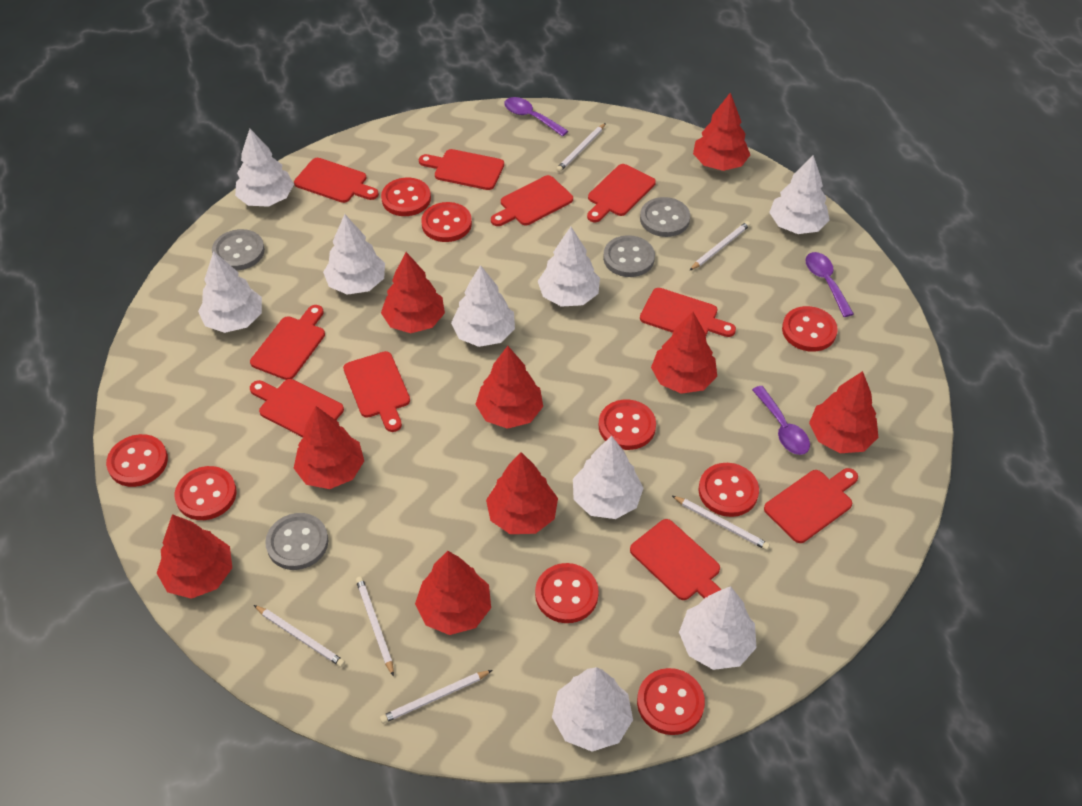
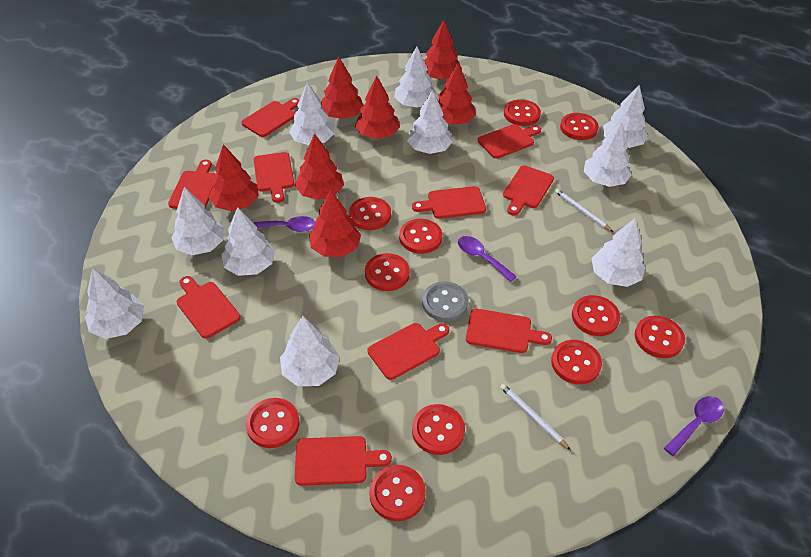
grey button: [212,229,265,271] [265,513,328,570] [603,235,655,277] [640,197,690,237] = 4 -> [422,282,469,322] = 1
red button: [106,434,168,487] [174,466,237,520] [381,178,431,216] [421,202,472,242] [535,563,599,623] [599,399,656,450] [637,668,705,735] [698,463,759,517] [782,306,838,352] = 9 -> [246,398,299,448] [349,197,391,230] [365,253,410,291] [369,465,426,521] [399,219,442,254] [412,404,465,455] [504,99,541,126] [551,340,602,384] [560,113,598,140] [572,295,620,336] [635,316,685,358] = 11
red tree: [157,514,232,599] [294,406,364,489] [381,252,445,333] [415,551,491,635] [475,346,543,429] [486,452,558,534] [651,312,717,394] [693,92,750,171] [809,371,878,453] = 9 -> [209,144,259,211] [295,134,344,200] [309,190,361,257] [321,57,363,119] [355,76,400,139] [424,20,462,80] [438,63,476,125] = 7
white pencil: [254,605,345,667] [356,577,394,677] [380,670,492,724] [556,123,606,172] [672,496,770,550] [689,221,750,271] = 6 -> [500,384,571,450] [555,189,613,232] = 2
white tree: [198,251,262,333] [235,129,294,207] [323,214,385,295] [451,265,515,347] [538,227,600,307] [552,667,633,751] [573,436,644,519] [679,586,757,670] [769,155,830,234] = 9 -> [85,268,144,339] [171,187,224,255] [221,207,275,276] [280,316,340,386] [289,82,334,145] [394,47,437,108] [407,90,453,154] [584,122,632,187] [591,218,645,287] [603,85,648,148] = 10

